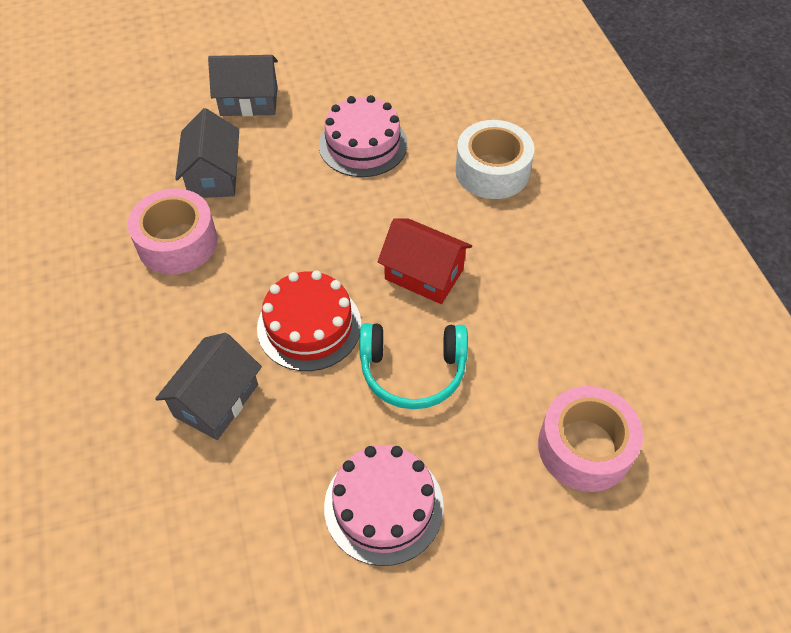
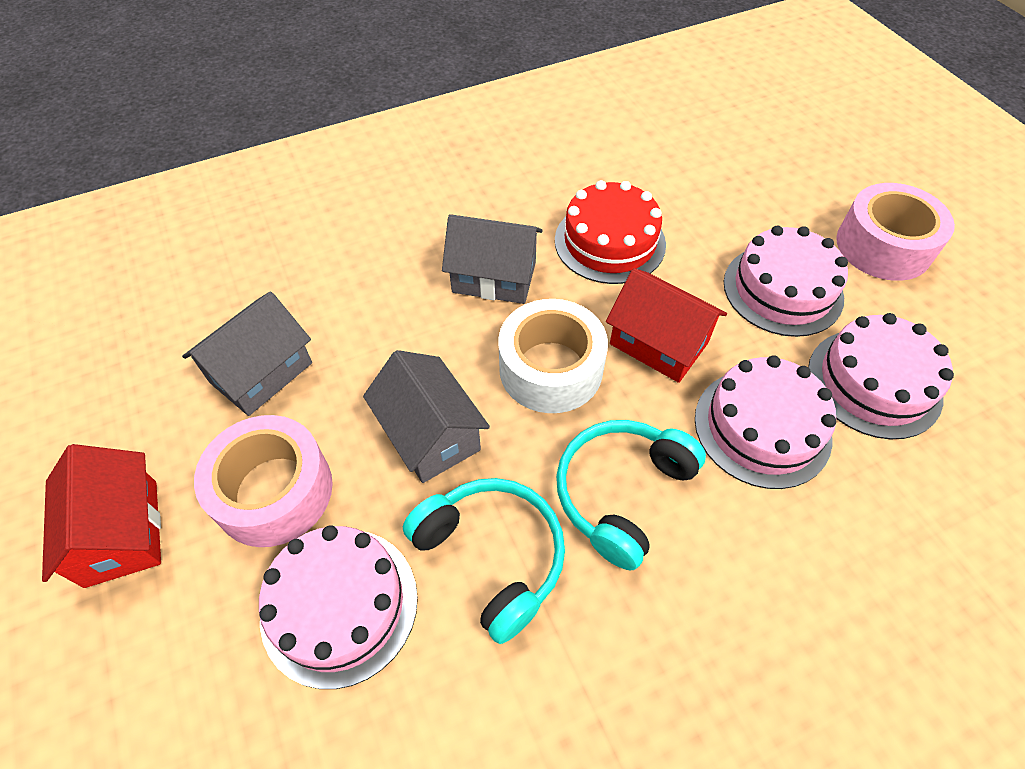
pink cake: [319,95,408,177] [324,445,444,566] = 2 -> [259,525,418,689] [695,355,836,489] [724,226,848,337] [808,313,954,439] = 4
red house: [378,218,472,304] = 1 -> [42,444,161,588] [606,268,727,383] = 2
turquoise headphones: [359,323,468,409] = 1 -> [403,478,565,644] [556,420,706,571] = 2

